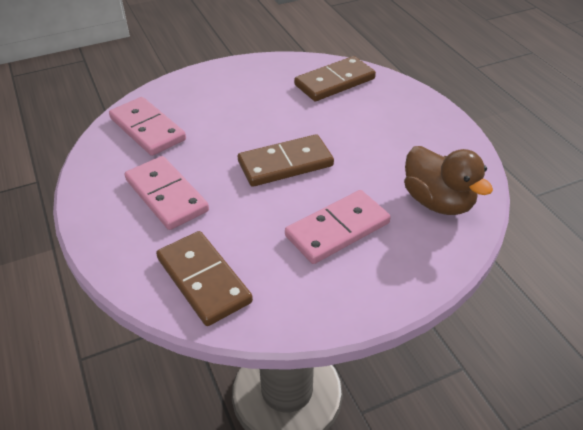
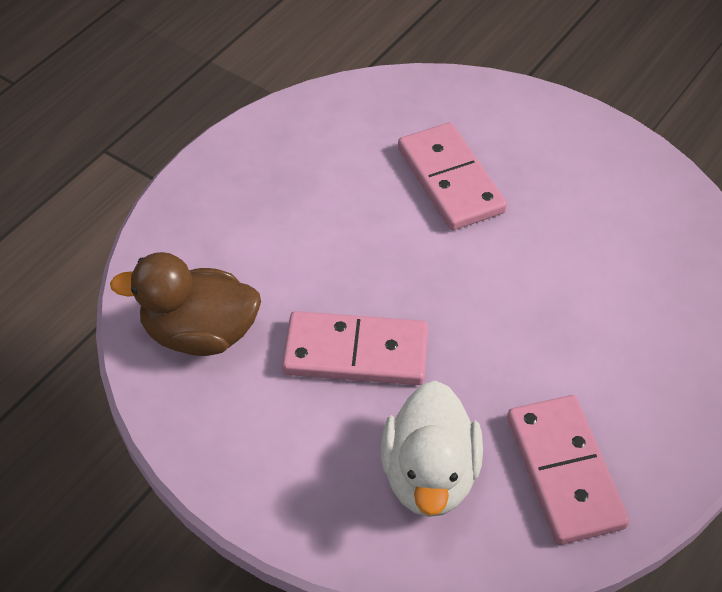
brown domino: [156,231,253,326] [238,134,334,187] [294,56,376,101] = 3 -> none = 0
white duck: none = 0 -> [381,380,483,517] = 1

